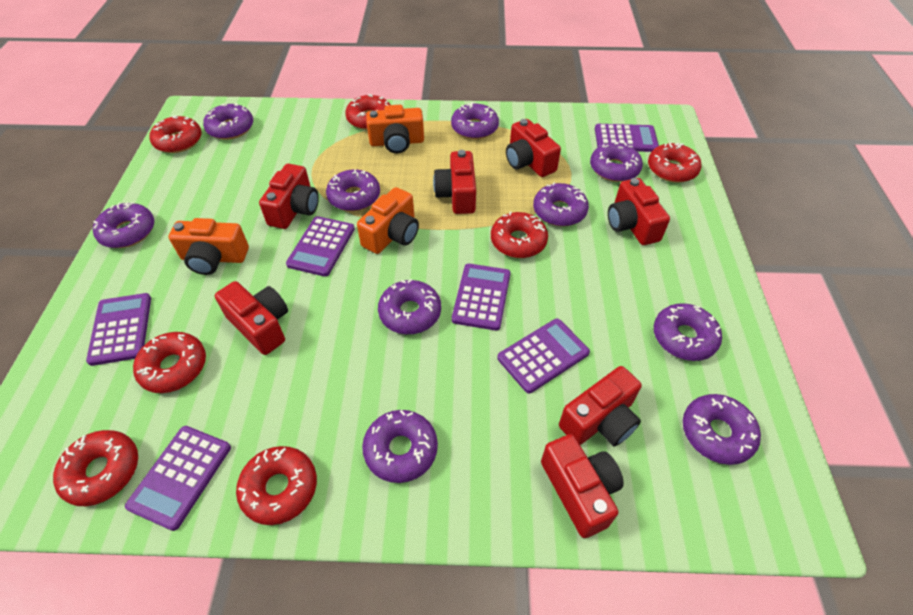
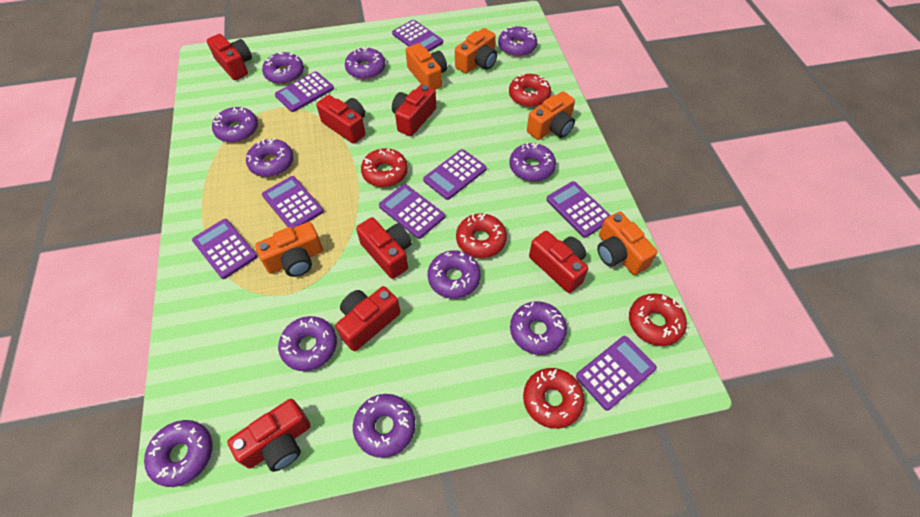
orange camera: [168,218,249,275] [357,187,419,254] [366,105,424,153] = 3 -> [255,222,323,277] [406,43,447,90] [455,28,497,74] [527,91,575,140] [597,212,657,275] = 5
purple calculator: [86,293,151,366] [125,426,231,531] [286,216,355,277] [452,264,511,331] [497,319,590,394] [595,124,659,152] = 6 -> [192,219,257,279] [262,176,324,228] [275,71,334,112] [379,184,445,239] [392,20,443,52] [423,149,487,200] [546,181,611,238] [576,336,657,411] = 8
purple donut: [93,202,154,248] [203,103,253,139] [326,169,380,211] [362,410,438,483] [378,279,441,334] [451,102,499,139] [533,182,589,226] [590,141,643,182] [654,303,722,361] [683,394,761,465] = 10 -> [144,420,212,487] [212,107,258,143] [246,138,293,177] [262,52,304,84] [278,316,337,371] [345,47,386,79] [353,394,415,458] [428,250,481,299] [498,25,537,57] [509,143,556,181] [510,301,567,355] = 11
red donut: [53,430,138,506] [133,332,206,393] [149,115,202,153] [236,446,317,525] [345,94,391,130] [491,212,548,258] [648,142,702,183] = 7 -> [361,148,408,187] [456,213,507,258] [509,73,551,107] [523,368,585,429] [629,293,687,346] = 5

